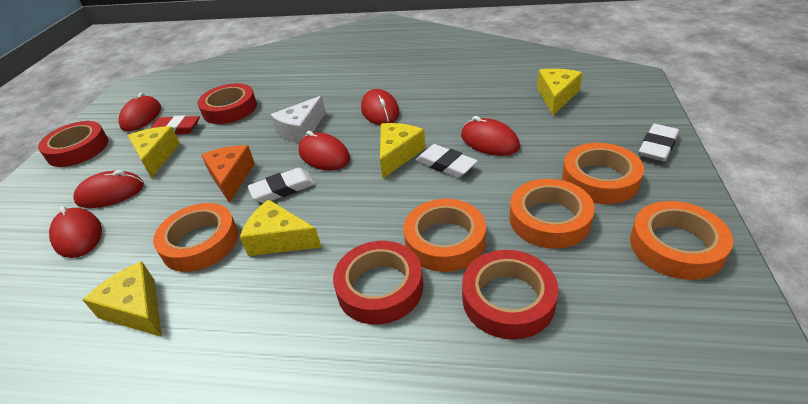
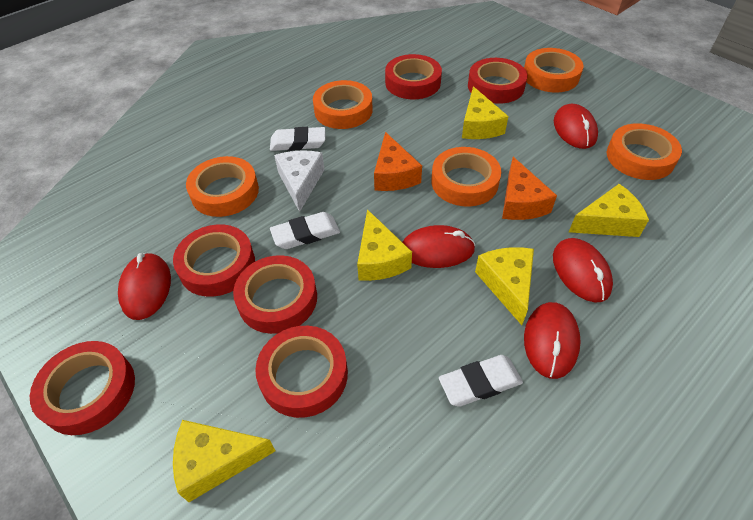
orange cheese: [201,145,255,203] = 1 -> [374,132,422,191] [502,157,557,220] = 2
red eraser: [150,115,200,134] = 1 -> none = 0
red mouse: [49,206,102,258] [73,170,144,208] [119,92,161,132] [299,131,350,170] [361,89,400,125] [461,116,520,156] = 6 -> [118,253,171,320] [403,225,475,268] [524,302,581,379] [553,238,613,302] [554,104,598,149] = 5
red tape: [38,121,108,167] [198,83,257,124] [333,241,423,325] [462,250,559,340] = 4 -> [30,341,135,435] [173,224,255,297] [233,255,317,334] [255,326,348,418] [385,54,442,99] [468,58,527,104] = 6

